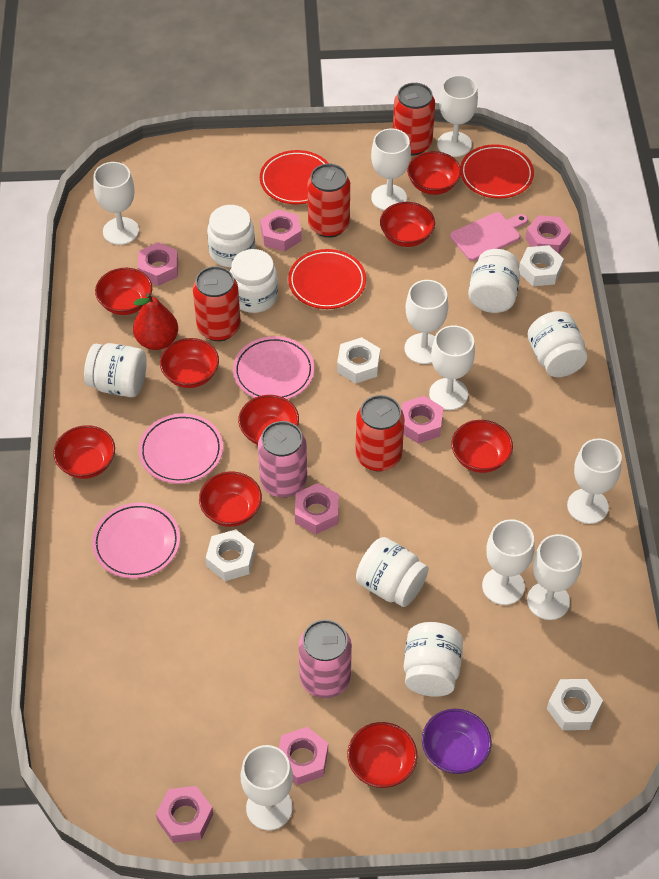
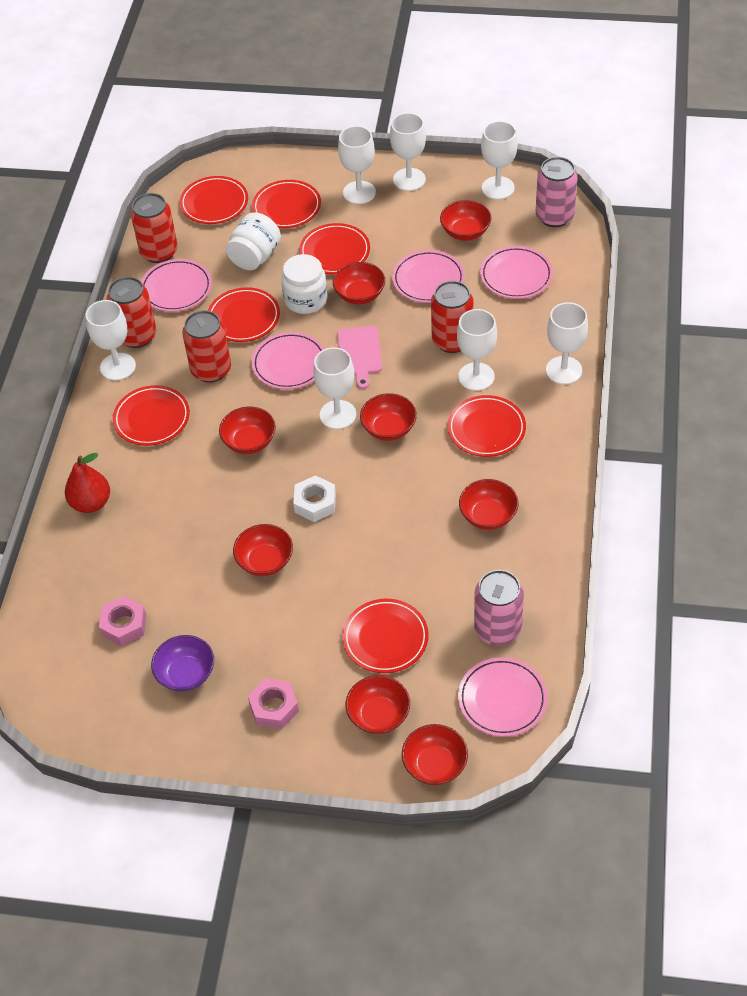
pink nut: [138,242,178,286] [156,786,214,843] [260,209,302,251] [279,727,328,785] [295,483,339,534] [401,396,443,444] [525,215,571,254] = 7 -> [99,596,146,646] [248,679,299,729] = 2
pink plate: [92,503,180,578] [139,413,223,484] [233,336,314,399] = 3 -> [141,259,212,312] [252,332,324,389] [392,250,465,303] [458,657,547,737] [480,246,553,299] = 5
red bowl: [53,425,115,479] [95,268,152,315] [160,338,219,388] [199,472,262,527] [238,395,299,445] [347,722,417,788] [380,202,435,247] [407,151,461,195] [451,420,513,473] = 9 -> [219,407,276,454] [233,524,293,576] [333,262,385,304] [346,675,410,734] [360,393,417,441] [402,724,468,785] [440,200,491,241] [459,479,519,530] = 8
red plate: [260,150,329,204] [288,249,366,309] [460,144,534,199] = 3 -> [113,385,190,446] [180,176,248,224] [208,287,280,342] [252,180,321,228] [299,223,370,274] [342,599,429,673] [447,395,526,457] = 7
white goblet: [93,162,139,245] [241,745,293,830] [371,128,411,211] [404,280,448,364] [429,325,475,410] [437,75,478,157] [482,519,535,605] [527,534,582,620] [567,438,622,524] = 9 -> [86,300,136,380] [313,347,356,429] [338,126,376,204] [390,113,426,191] [457,309,497,391] [481,121,518,200] [546,302,588,384] = 7
white jar: [84,343,147,397] [207,205,255,267] [230,249,278,313] [356,537,428,607] [404,622,463,697] [468,249,520,313] [527,311,587,377] = 7 -> [226,212,281,270] [281,254,327,314] = 2
white nut: [206,529,255,581] [337,337,380,384] [519,245,564,286] [547,679,603,730] = 4 -> [293,475,336,522] = 1

